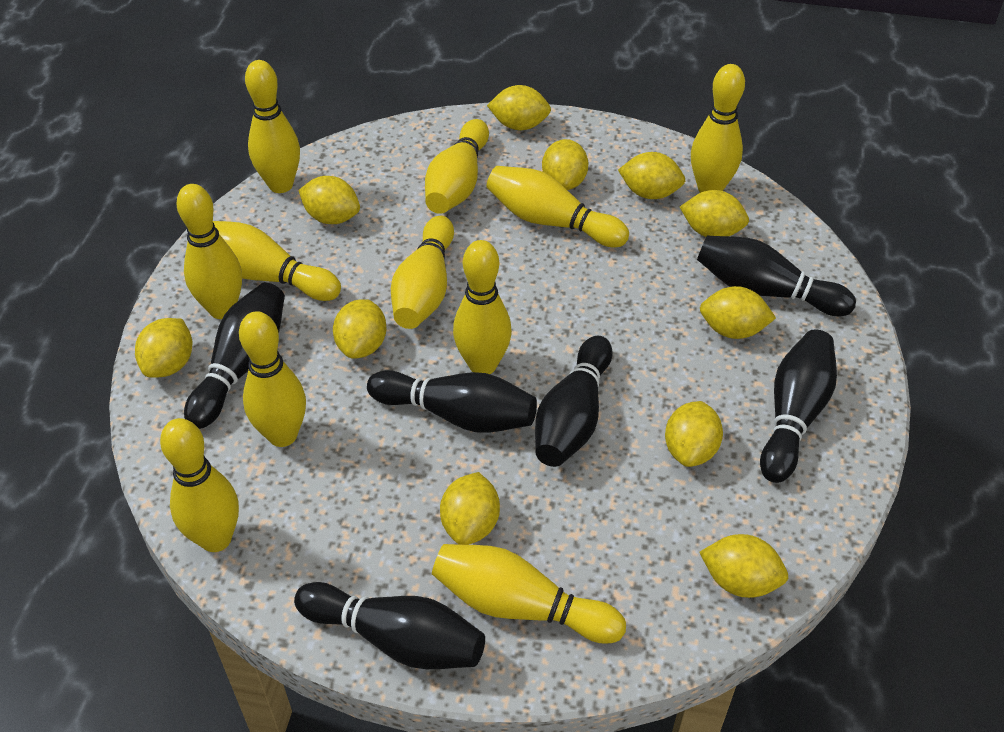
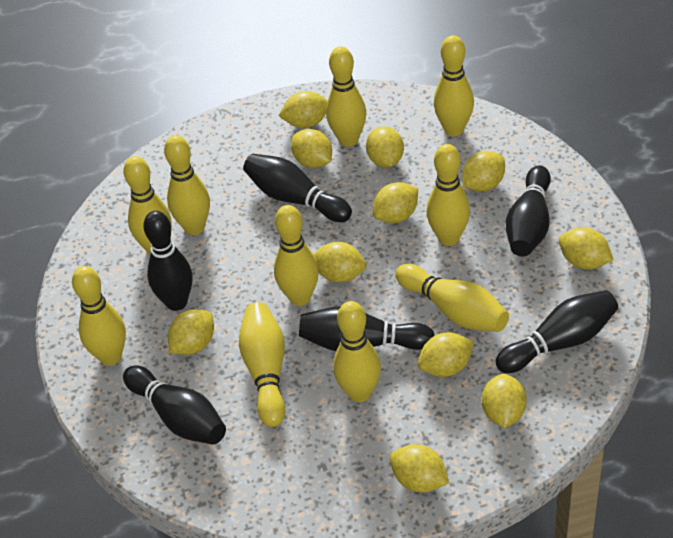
yellow bowling pin: [160,418,239,552] [176,184,242,319] [213,221,341,301] [239,311,306,447] [245,60,300,193] [391,216,454,329] [425,119,489,214] [432,544,626,644] [453,240,512,374] [486,166,629,247] [691,64,745,193] = 11 -> [72,266,126,366] [123,156,171,254] [164,135,210,235] [239,302,285,427] [274,205,319,306] [326,46,366,147] [333,301,381,402] [395,264,509,332] [427,144,470,246] [434,35,474,136] = 10

